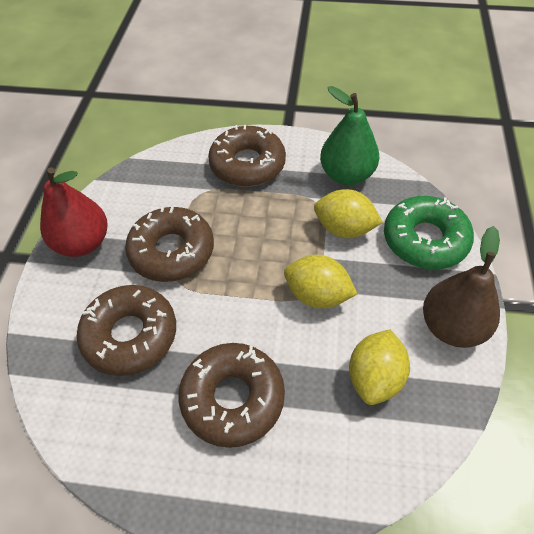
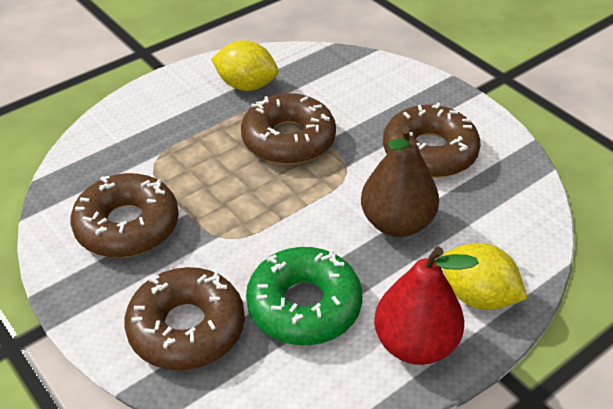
green pear: [320,86,379,185] = 1 -> none = 0
yellow lemon: [284,255,357,308] [314,189,383,238] [349,330,410,405] = 3 -> [211,40,278,91] [443,243,528,310] = 2

